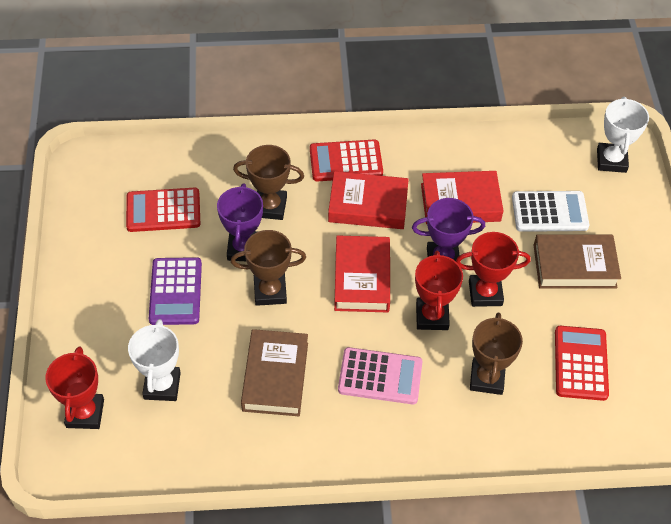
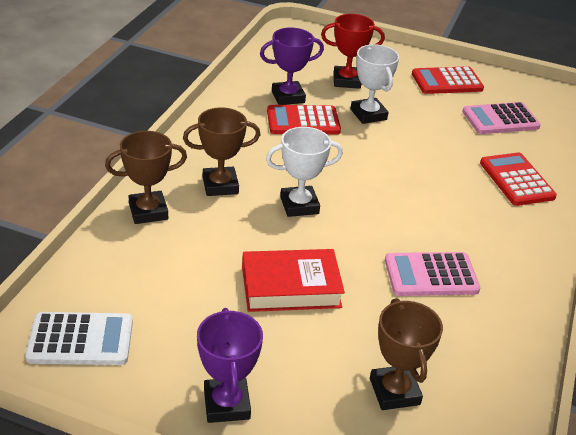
brown book: [241,329,308,416] [534,234,621,289] = 2 -> none = 0
pink calculator: [338,347,423,404] = 1 -> [385,252,480,296] [462,102,541,134] = 2
purple calculator: [149,257,202,325] = 1 -> none = 0
red book: [328,171,409,229] [334,235,390,312] [421,171,504,224] = 3 -> [242,249,345,312] = 1
red trophy: [45,347,104,429] [415,251,463,330] [456,232,531,307] = 3 -> [321,14,385,89] = 1

